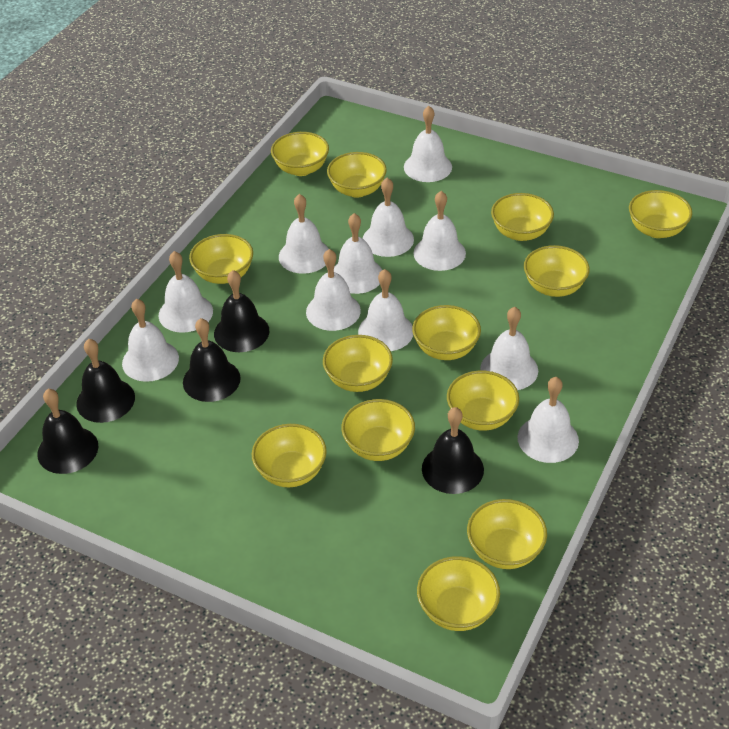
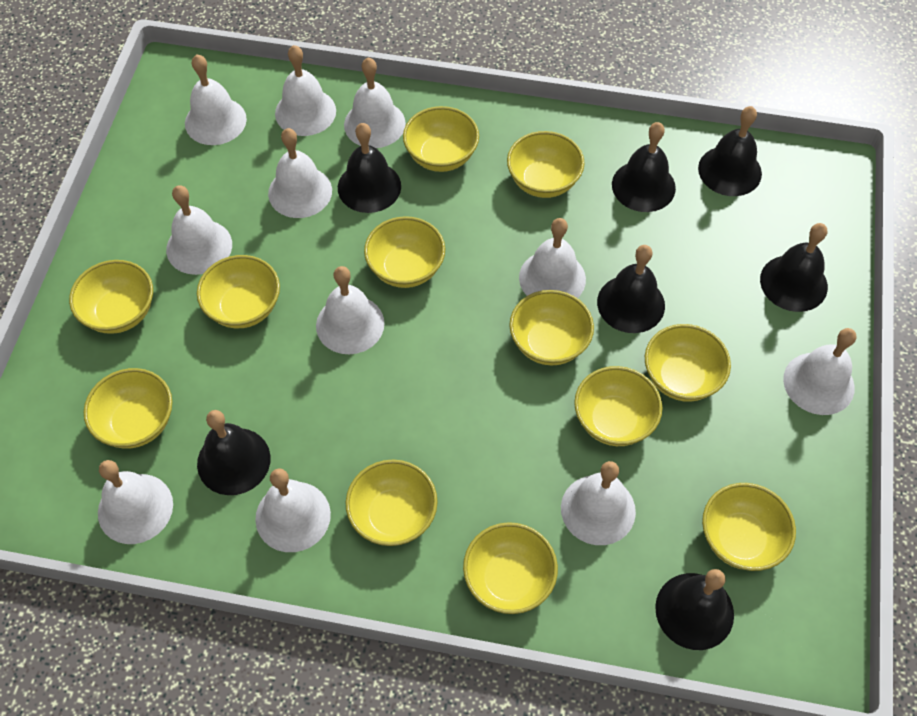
black bell: [37,389,99,474] [76,339,135,423] [183,318,241,402] [214,270,269,352] [422,407,484,494] = 5 -> [197,410,271,495] [338,123,401,213] [597,245,665,333] [612,122,676,212] [655,569,734,650] [698,106,762,196] [760,223,828,312] = 7
yellow bowl: [189,234,253,284] [252,424,327,487] [271,132,329,176] [323,335,393,392] [327,152,387,198] [341,399,415,461] [412,305,481,360] [417,556,500,631] [447,371,519,431] [467,499,547,569] [491,193,554,241] [524,245,590,297] [629,190,692,238] = 13 -> [69,260,153,334] [84,368,172,449] [197,255,280,328] [346,460,438,546] [364,216,445,288] [403,106,479,172] [463,522,558,614] [507,131,585,198] [509,290,594,365] [574,366,663,446] [645,324,731,402] [702,483,796,571] = 12

